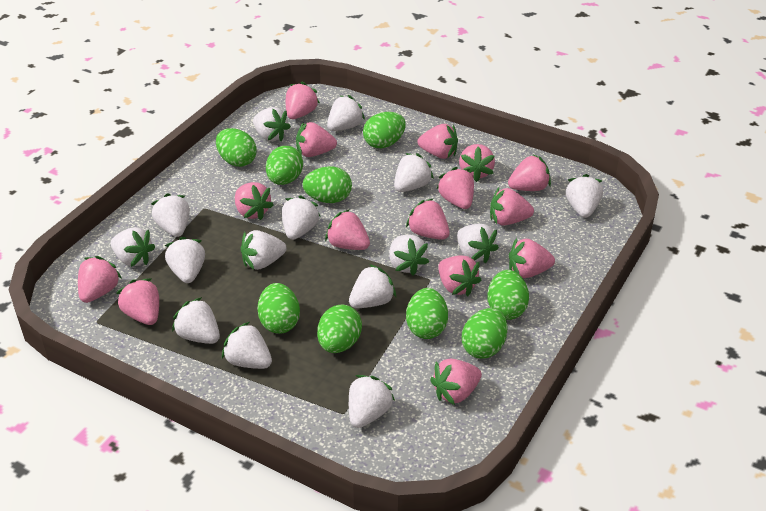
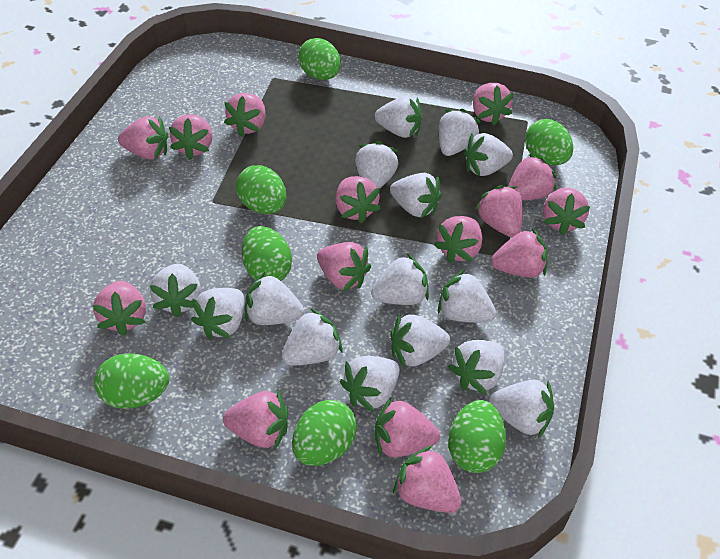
green egg: [216,128,257,167] [257,283,300,334] [266,146,303,185] [302,166,352,203] [317,304,362,353] [363,112,406,149] [406,288,448,339] [462,308,508,359] [487,270,529,320] = 9 -> [94,353,169,409] [236,165,287,214] [242,226,292,281] [292,400,357,466] [298,38,341,80] [448,400,506,473] [525,119,573,165] = 7

